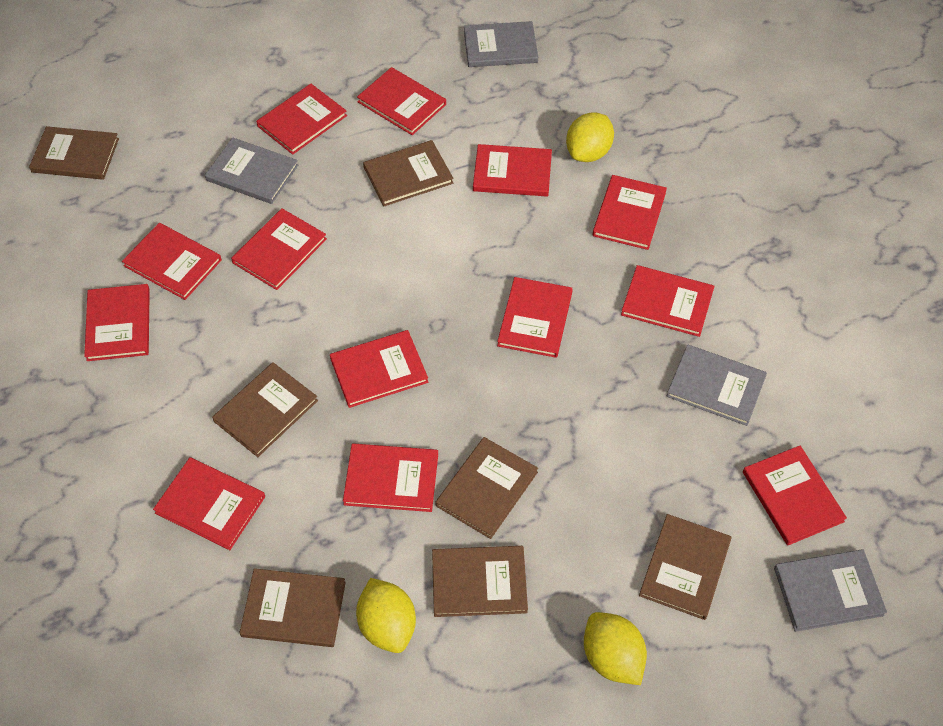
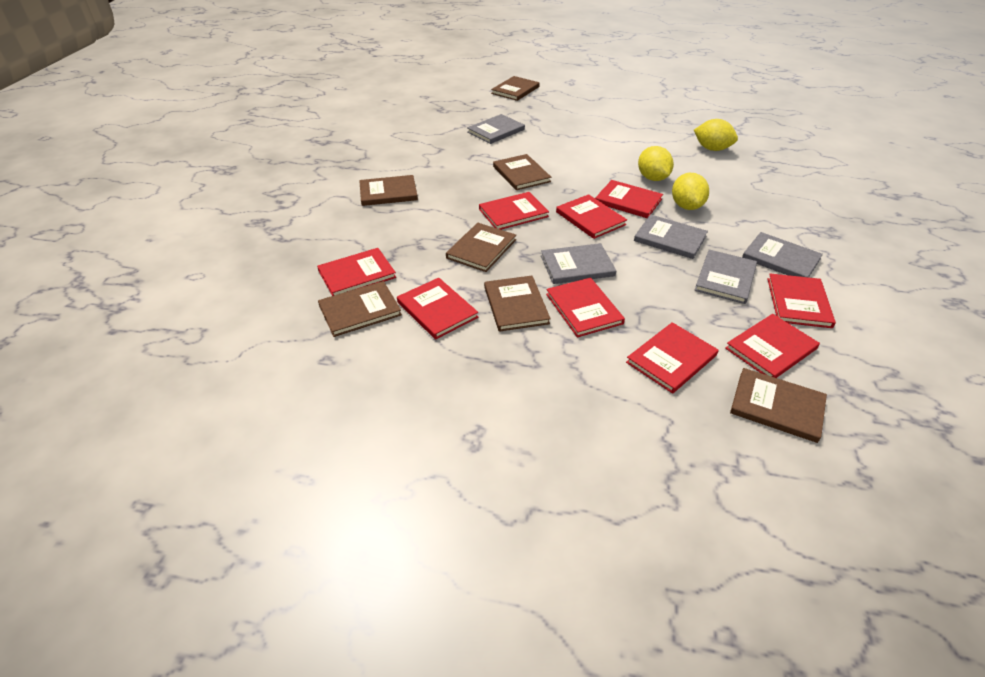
grey book: [205,137,298,204] [464,21,538,67] [667,344,767,426] [774,549,887,632] = 4 -> [467,114,525,144] [541,243,616,284] [634,214,708,259] [695,250,757,304] [742,232,823,277] = 5
red book: [84,284,150,361] [122,223,222,300] [153,457,265,550] [231,208,327,290] [256,84,347,155] [330,330,428,408] [343,443,438,512] [357,67,446,135] [473,144,552,197] [497,277,573,358] [592,175,667,250] [621,265,714,337] [743,446,847,546] = 13 -> [317,248,396,296] [397,278,478,339] [479,192,549,230] [546,278,625,337] [556,194,627,239] [595,180,663,218] [626,322,718,394] [725,314,820,378] [768,274,836,328] = 9

